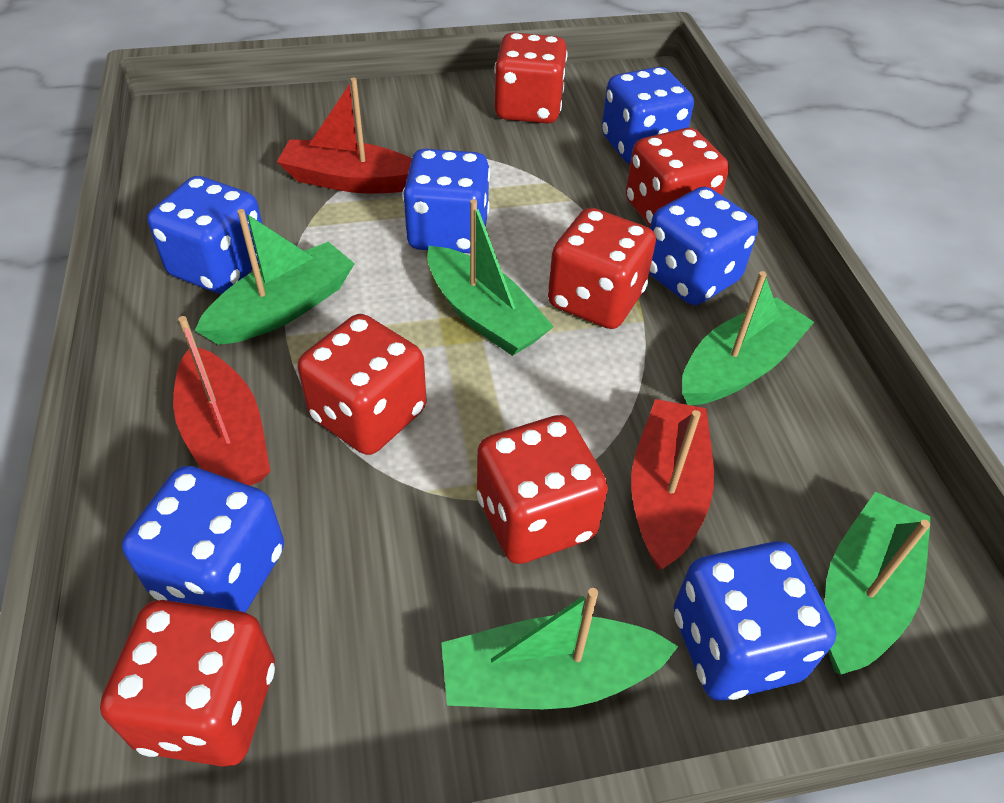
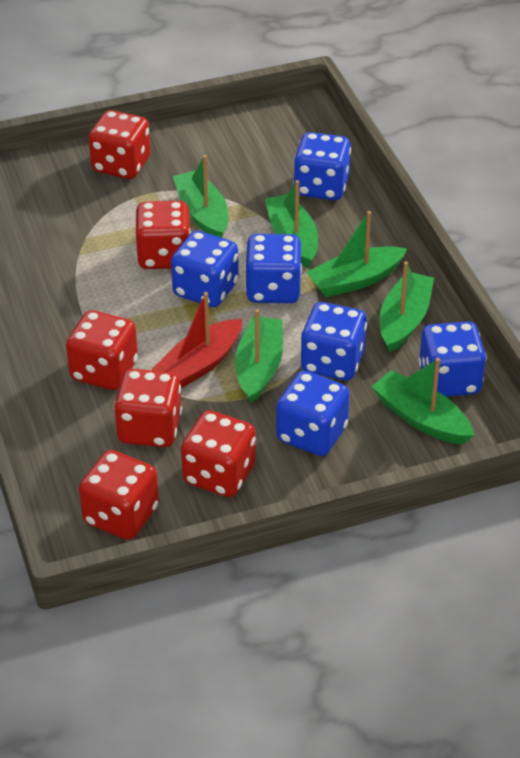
green boat: [195,209,355,345] [427,199,554,356] [441,588,678,709] [682,271,814,405] [825,492,931,675] = 5 -> [173,155,228,238] [235,309,283,403] [265,180,318,268] [306,211,407,297] [371,358,474,445] [380,261,434,352] = 6
red boat: [173,316,271,486] [277,77,412,193] [631,399,714,569] = 3 -> [151,292,242,388] = 1

